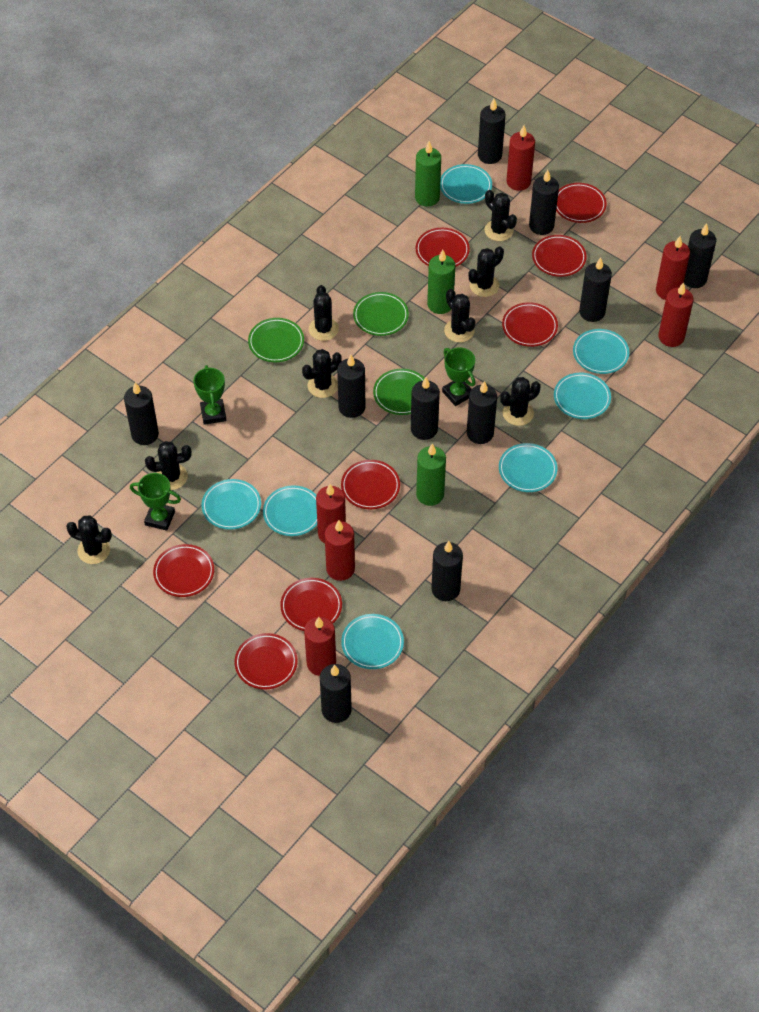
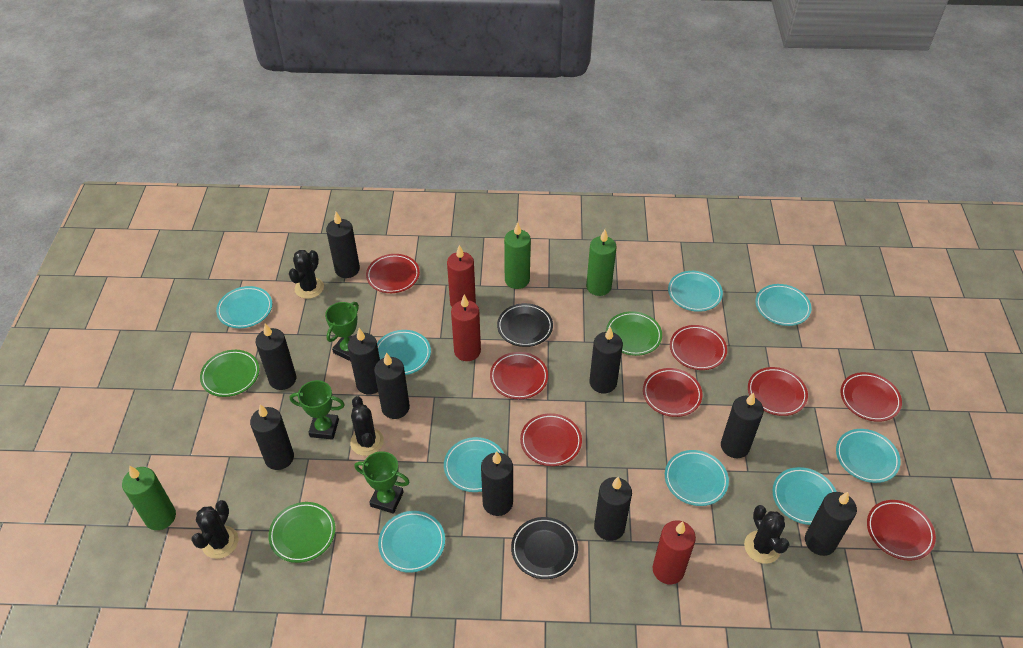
black cactus: [66,515,112,564] [145,441,192,490] [302,349,342,398] [309,285,339,341] [444,289,475,343] [468,246,504,297] [484,190,517,241] [500,377,541,426] = 8 -> [191,500,239,559] [289,250,324,299] [350,396,384,456] [744,505,789,564] = 4
black plate: none = 0 -> [497,303,553,347] [511,517,578,579] = 2
red candle: [304,617,336,676] [316,484,346,543] [325,520,355,581] [506,125,535,191] [656,236,690,300] [658,282,694,347] = 6 -> [447,245,476,307] [451,295,481,361] [653,520,696,584] = 3
turquoise plate: [202,479,261,530] [263,485,317,536] [341,614,404,669] [440,164,492,204] [499,443,558,492] [554,373,611,419] [573,329,629,374] = 7 -> [216,286,272,328] [377,330,431,375] [378,511,445,573] [444,437,504,492] [665,450,729,506] [668,271,723,312] [756,284,811,326] [773,467,837,525] [836,429,901,483] = 9

